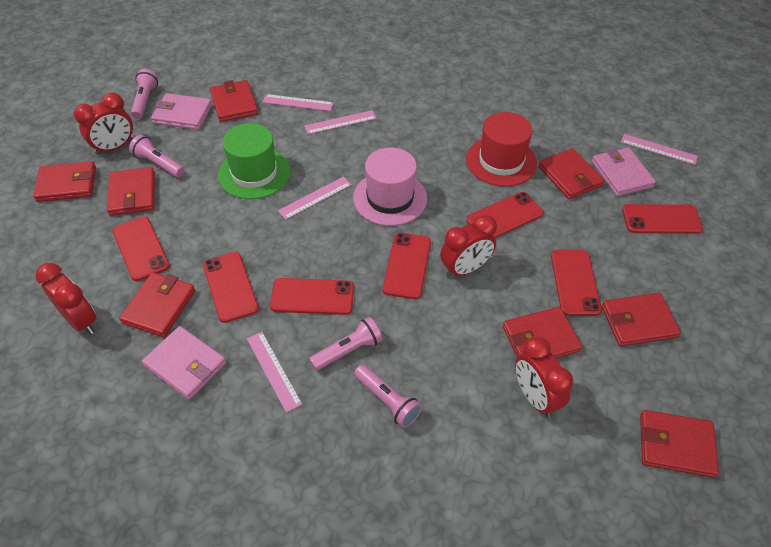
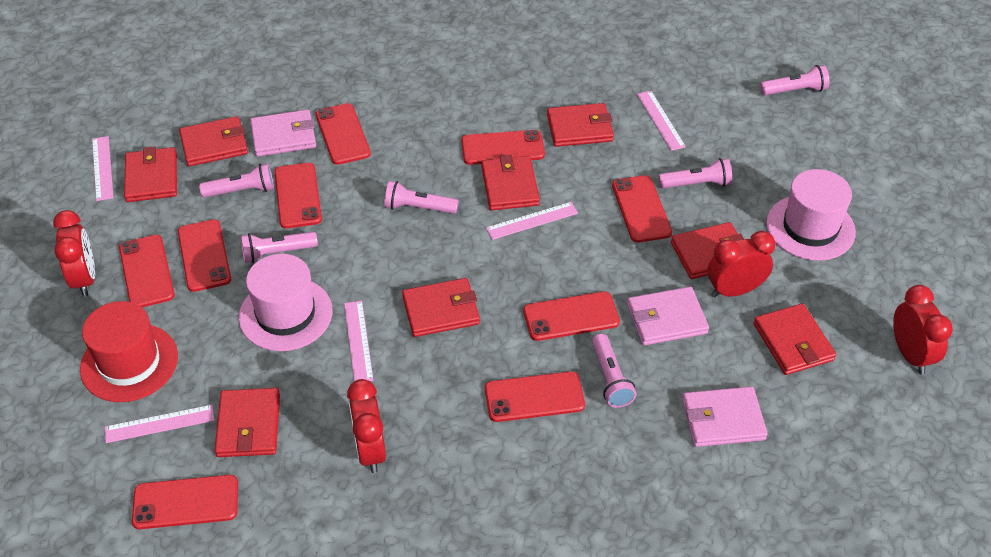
green hat: [218,123,291,199] = 1 -> none = 0
pink flashlight: [129,135,185,177] [131,69,158,119] [309,317,383,371] [354,364,422,428] = 4 -> [199,163,274,198] [241,232,318,263] [384,181,459,214] [592,334,637,408] [658,158,732,189] [760,65,829,96] = 6
pink hat: [353,148,427,226] = 1 -> [239,254,332,351] [766,169,856,261] = 2
red phone: [112,216,170,281] [203,252,259,323] [270,278,354,315] [382,233,431,299] [466,192,544,238] [551,250,602,316] [622,204,703,234] = 7 -> [119,235,175,308] [132,475,238,529] [178,219,231,292] [274,163,322,229] [316,103,371,165] [461,130,545,165] [485,371,585,422] [523,291,620,341] [612,175,672,243] = 9

